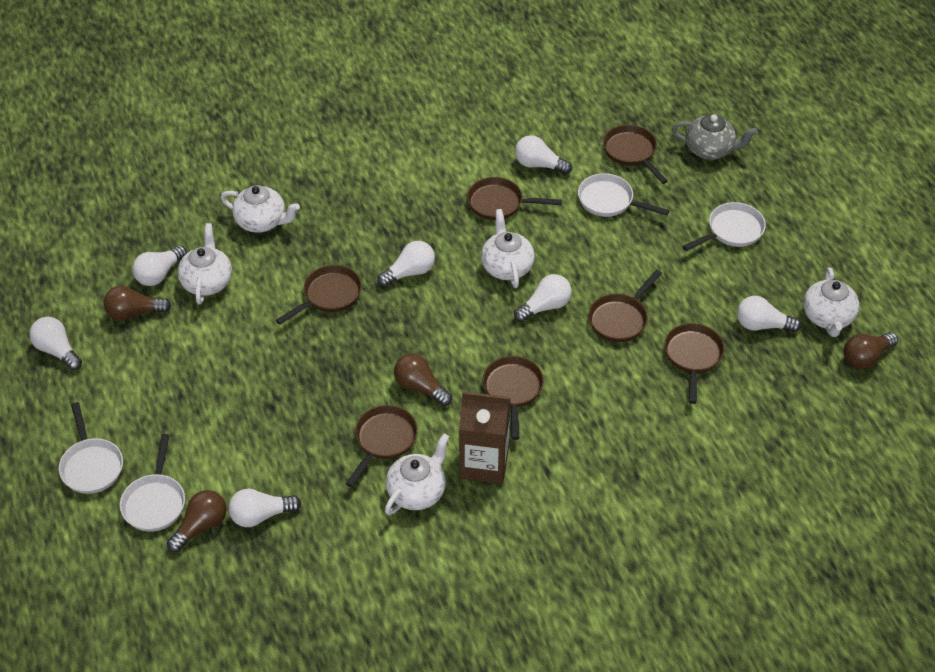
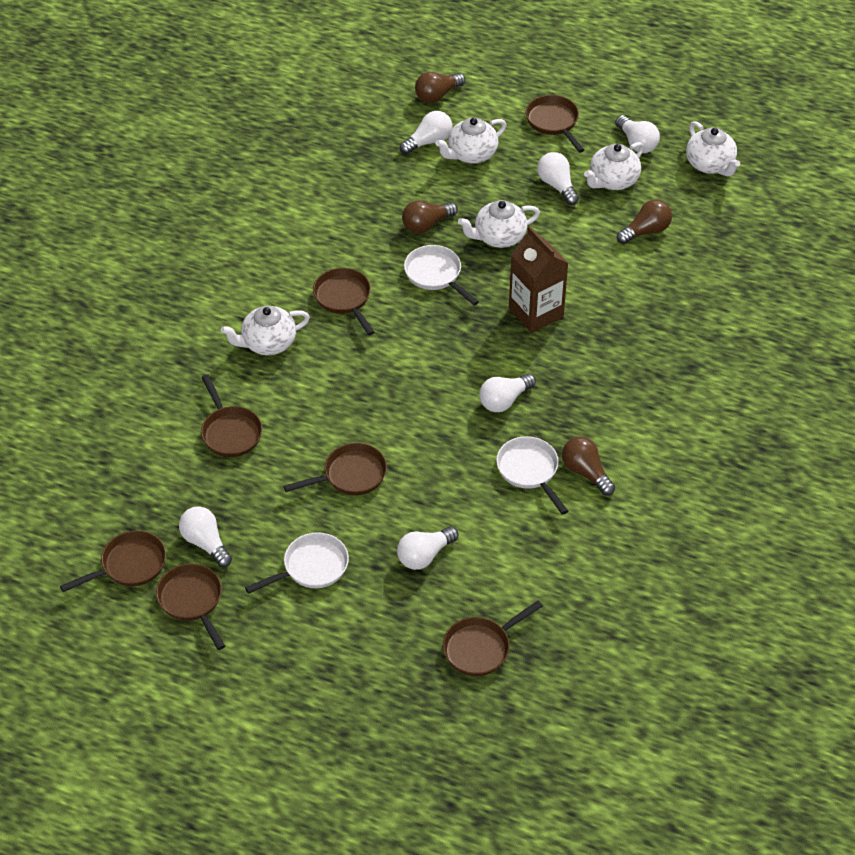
grey teapot: [672,114,758,160] = 1 -> none = 0
white light bulb: [29,317,82,371] [132,245,187,286] [228,489,301,527] [377,241,435,287] [514,274,572,322] [515,135,572,174] [737,296,801,332] = 7 -> [179,507,232,567] [397,526,458,570] [400,111,452,154] [479,373,536,412] [537,152,579,205] [615,115,660,153] = 6
white pan: [59,402,123,494] [120,434,185,532] [578,173,669,217] [682,202,766,251] = 4 -> [245,532,349,594] [404,245,479,305] [496,436,568,515] = 3

